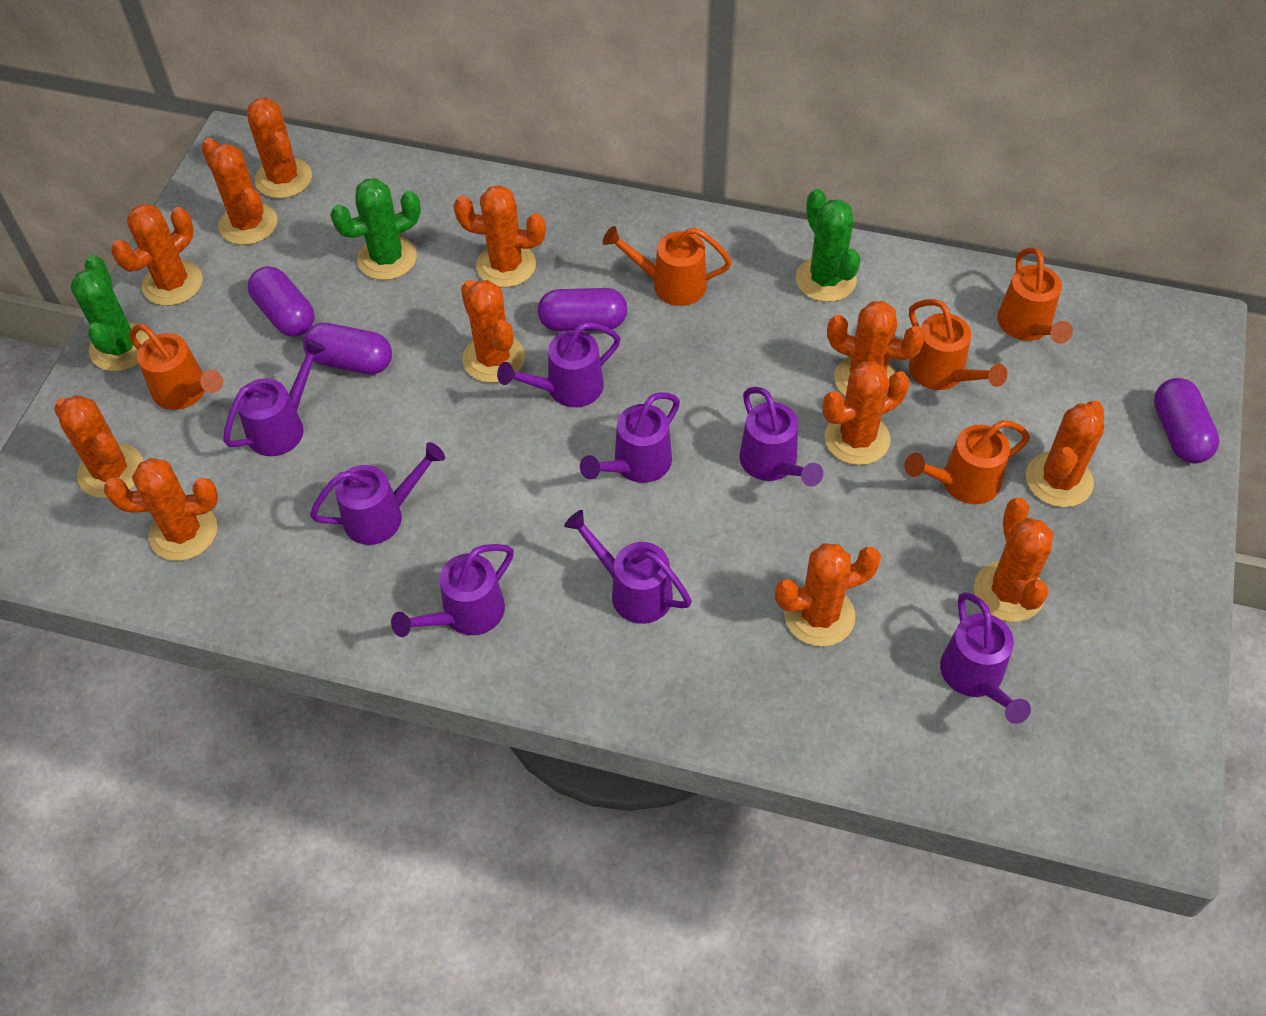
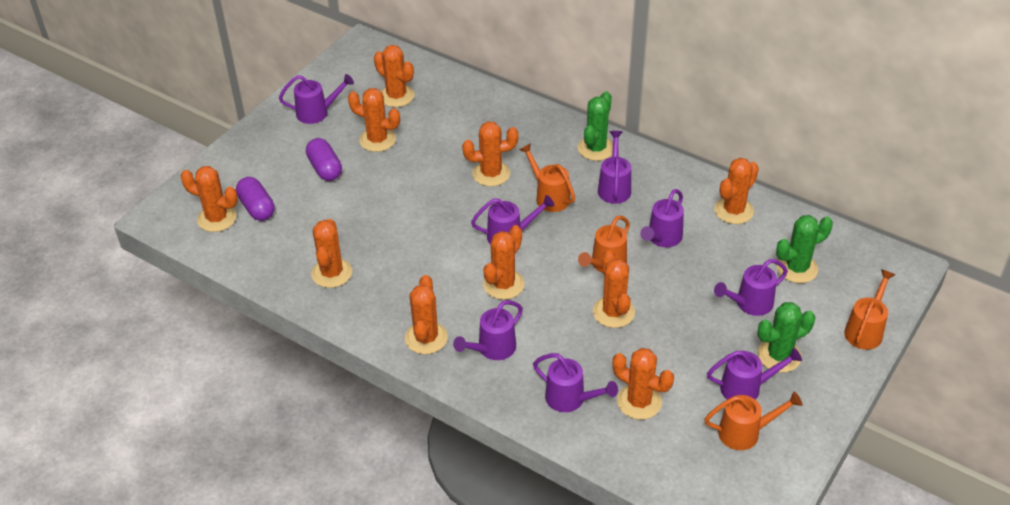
orange cactus: [54,395,143,498] [104,458,218,561] [111,204,203,306] [201,138,277,245] [247,98,312,199] [454,185,546,287] [461,280,525,383] [775,543,881,647] [823,361,910,465] [827,301,925,397] [974,497,1053,622] [1026,401,1104,507] = 12 -> [180,166,238,232] [311,219,352,288] [348,88,400,152] [374,45,414,107] [405,275,448,354] [462,121,518,186] [483,225,524,300] [593,250,635,328] [612,348,674,420] [714,158,759,224] = 10
orange watering can: [130,324,223,410] [603,226,732,306] [905,420,1030,504] [909,299,1007,390] [997,247,1073,344] = 5 -> [519,143,575,212] [578,215,630,273] [705,391,803,450] [844,269,895,350] = 4
purple capsule: [248,266,315,337] [303,323,392,375] [538,288,628,332] [1154,378,1220,464] = 4 -> [236,177,275,221] [306,138,342,181] = 2

